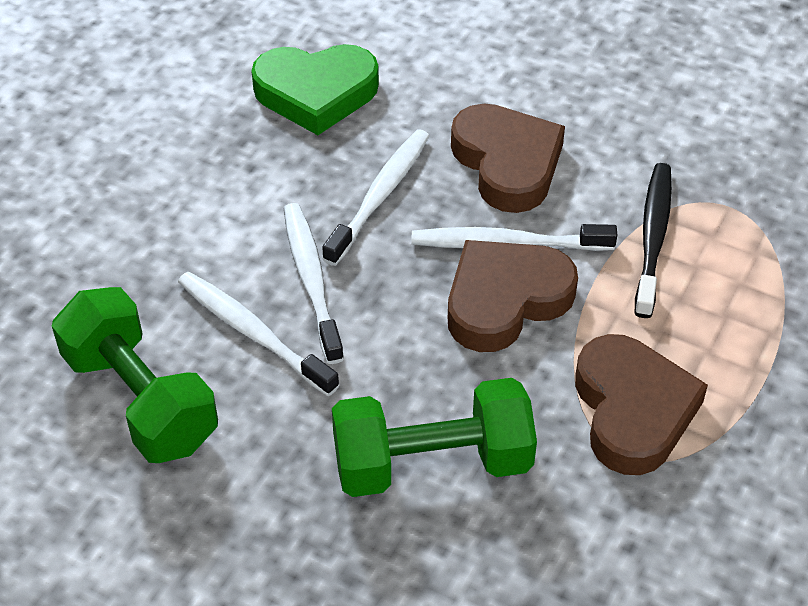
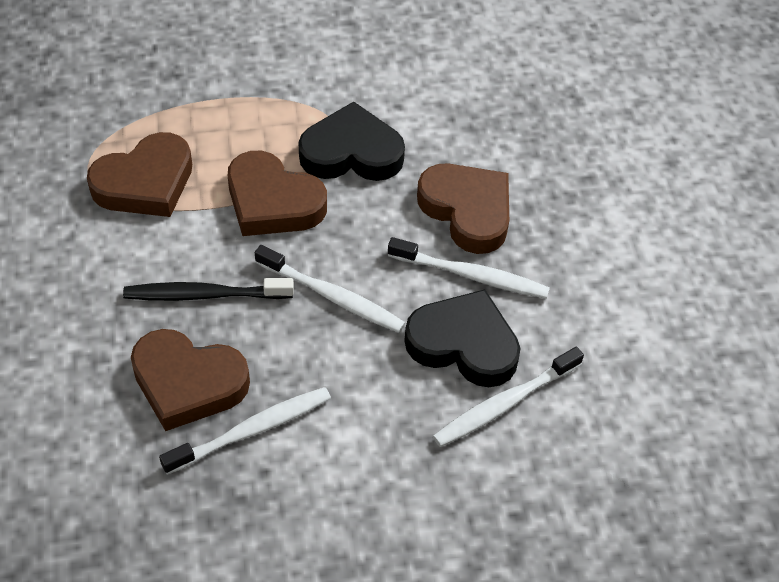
black heart: none = 0 -> [298,102,405,181] [404,289,520,387] = 2
brown heart: [448,240,578,352] [451,104,565,213] [575,334,708,475] = 3 -> [87,132,192,217] [131,329,250,431] [228,151,327,236] [417,163,509,254] = 4
green dumbbell: [52,287,218,463] [332,378,537,497] = 2 -> none = 0
green heart: [251,44,379,135] = 1 -> none = 0

